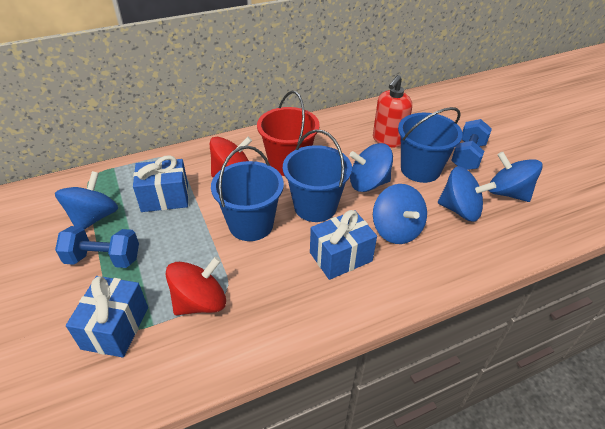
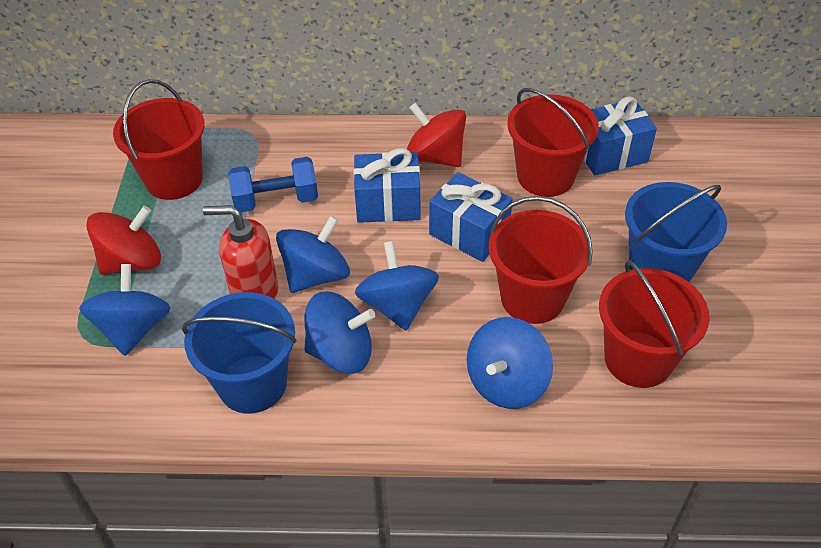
blue bucket: [211,146,284,241] [283,130,352,222] [398,107,463,183] = 3 -> [182,292,296,413] [625,182,727,282] = 2
blue dumbbell: [55,226,139,268] [451,119,492,170] = 2 -> [228,157,318,212] = 1
red bucket: [257,91,320,176] = 1 -> [113,79,205,200] [489,196,593,324] [507,88,599,197] [599,260,709,388] = 4

